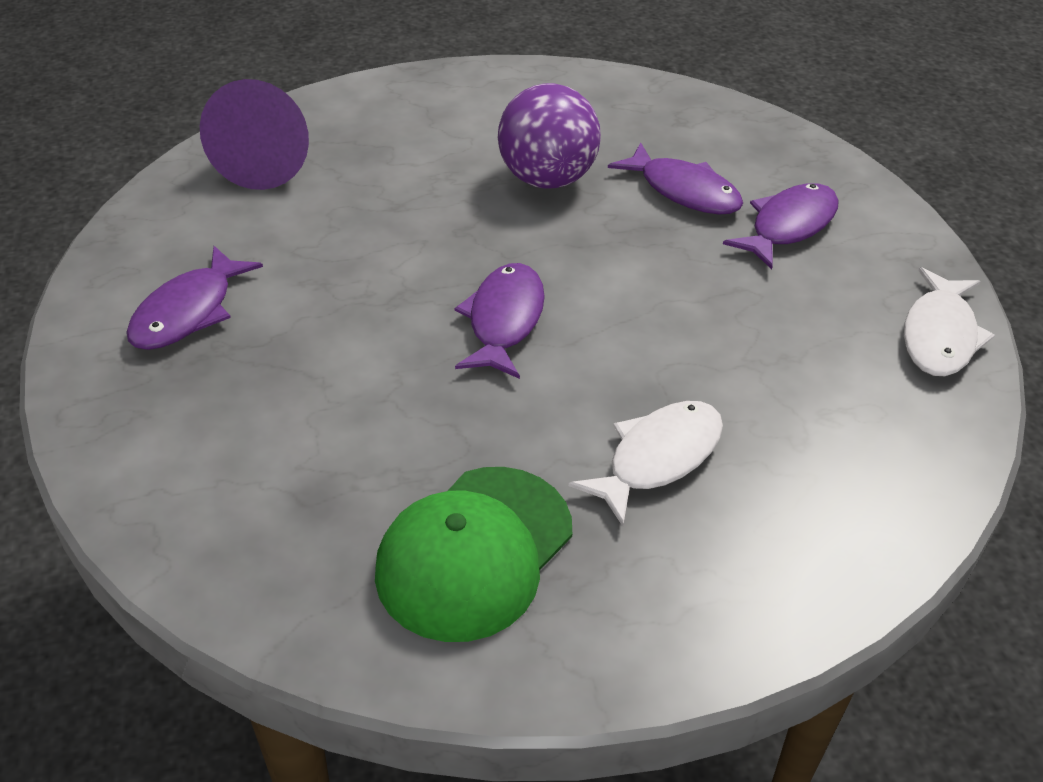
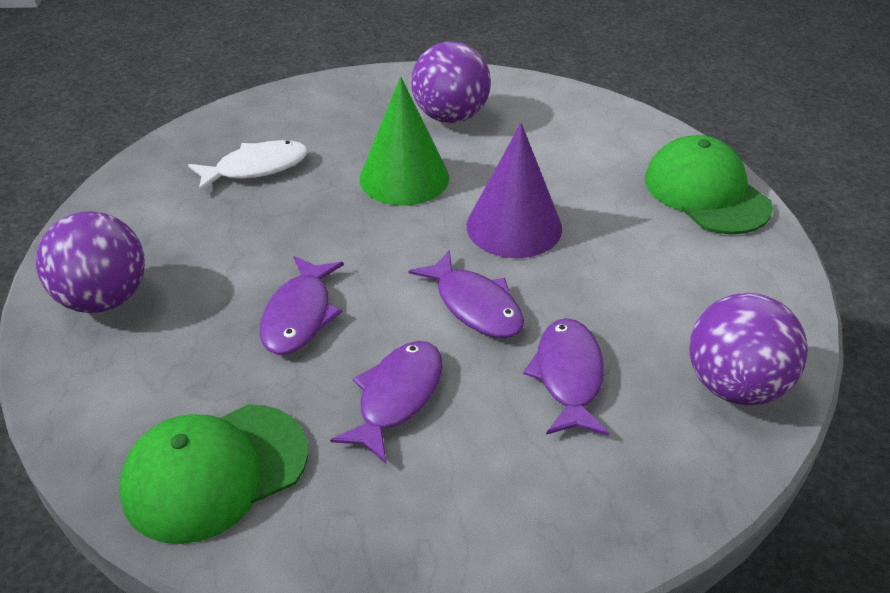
green cap: [375,467,572,642] = 1 -> [119,404,308,544] [645,135,773,234] = 2
green cone: none = 0 -> [359,77,449,206] = 1
purple ball: [498,83,601,189] = 1 -> [36,211,145,313] [411,41,491,123] [689,293,808,405] = 3
white fish: [569,401,723,526] [904,267,995,376] = 2 -> [188,140,308,192] = 1

